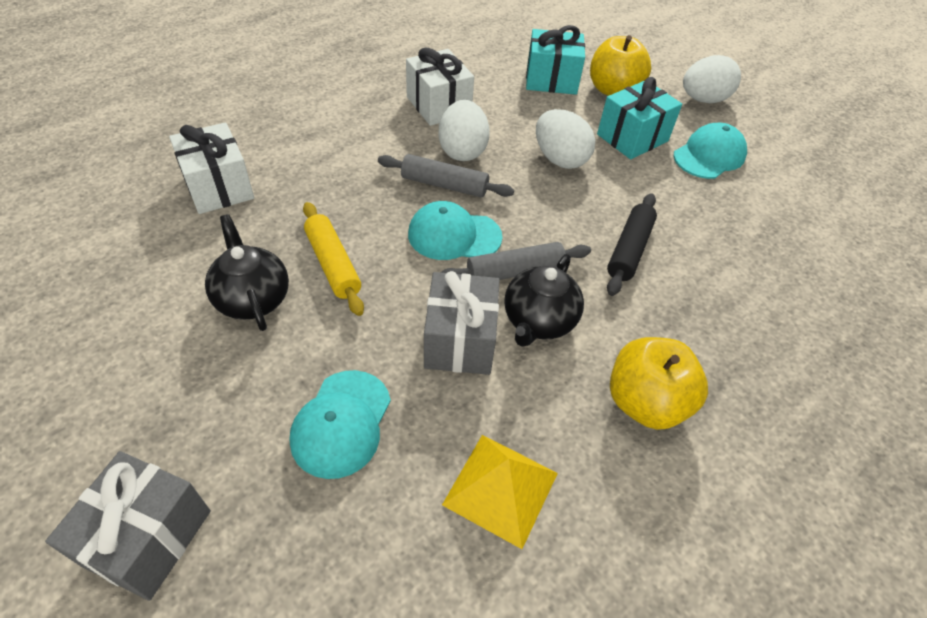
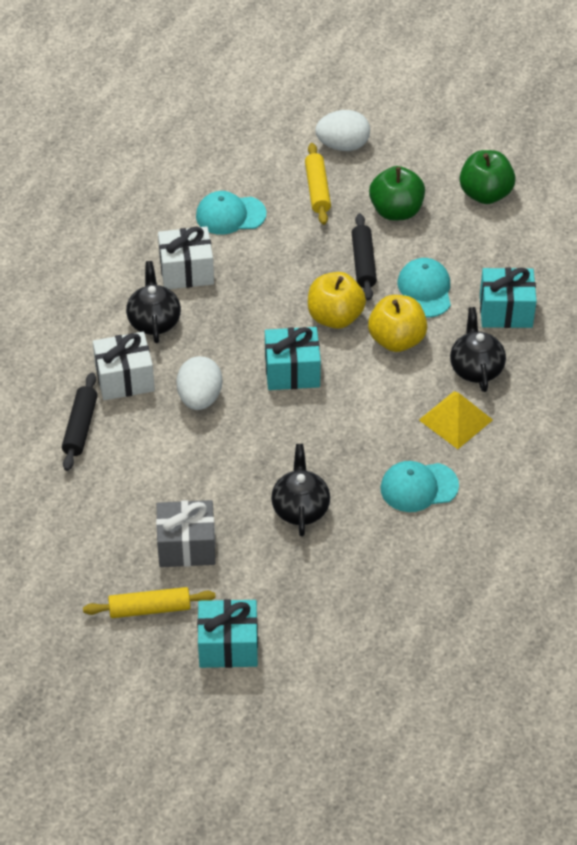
black rolling pin: [607,193,657,296] = 1 -> [62,373,98,471] [352,213,377,301] = 2
black teapot: [205,214,289,331] [504,254,584,347] = 2 -> [126,261,181,343] [271,444,330,536] [450,307,506,392] = 3
green apple: none = 0 -> [369,166,425,221] [460,150,516,204] = 2
grey gift: [45,451,211,601] [424,271,500,375] = 2 -> [156,500,215,567] = 1
grey rolling pin: [378,154,514,198] [440,242,591,280] = 2 -> none = 0
turquoise gift: [526,25,585,95] [597,77,682,159] = 2 -> [197,599,258,668] [265,327,321,390] [480,267,537,328] = 3
white egg: [438,100,490,161] [536,109,595,169] [683,55,741,103] = 3 -> [177,356,222,410] [315,110,370,151] = 2
yellow rolling pin: [303,202,364,316] = 1 -> [83,587,216,618] [305,143,331,225] = 2

